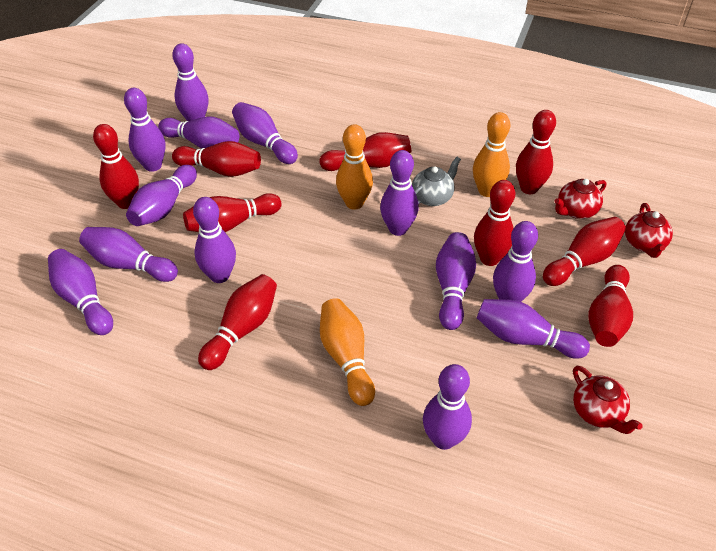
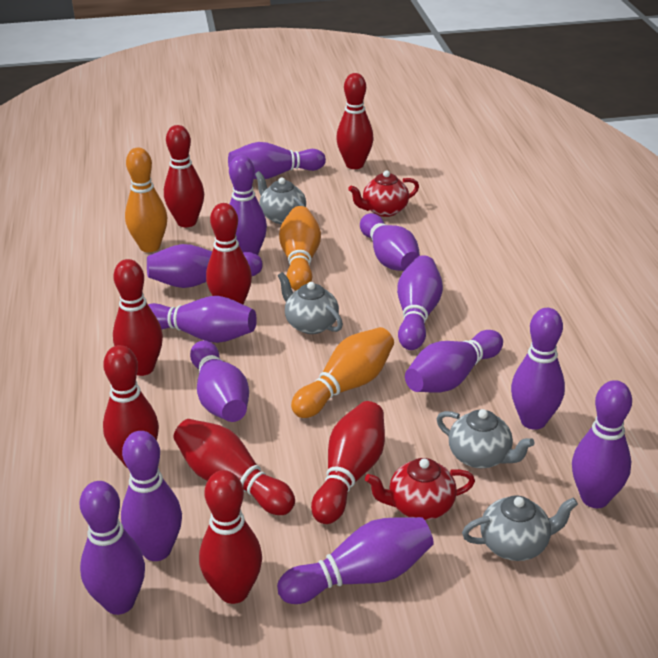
grey teapot: [412,157,461,206] = 1 -> [255,171,306,224] [278,272,343,334] [437,409,534,468] [462,496,578,561] = 4
red bowling pin: [93,124,139,209] [172,141,261,177] [183,193,281,232] [198,274,277,370] [319,132,411,171] [474,180,515,266] [516,110,556,194] [543,217,626,286] [588,265,633,347] = 9 -> [103,345,159,467] [113,259,163,376] [164,125,204,227] [174,419,295,515] [199,470,262,604] [206,203,252,305] [311,401,385,524] [336,73,374,169] = 8
red teapot: [554,179,606,219] [573,366,643,434] [625,203,673,258] = 3 -> [348,170,419,217] [365,458,475,520] = 2

